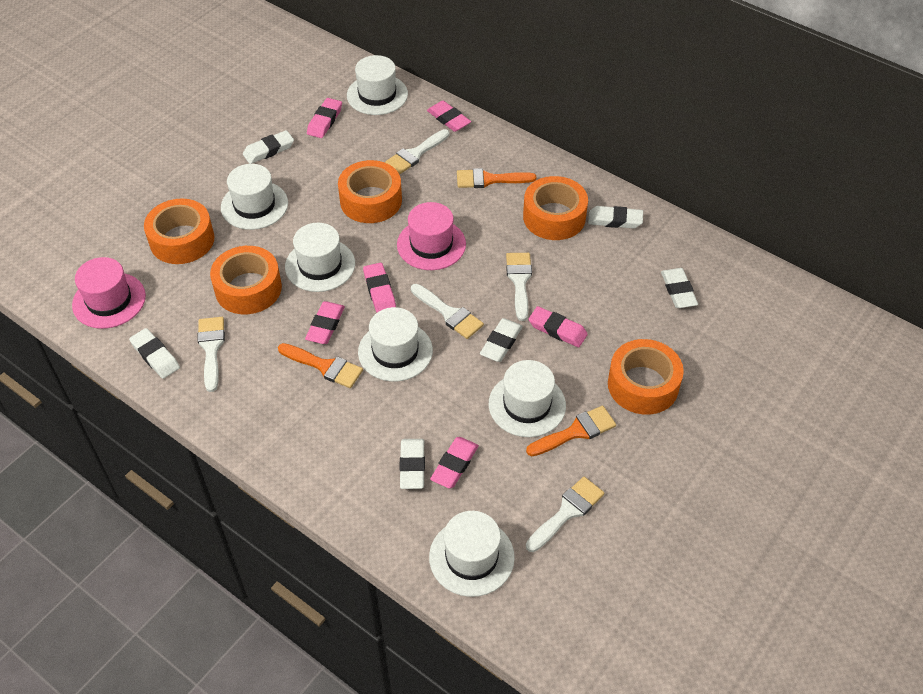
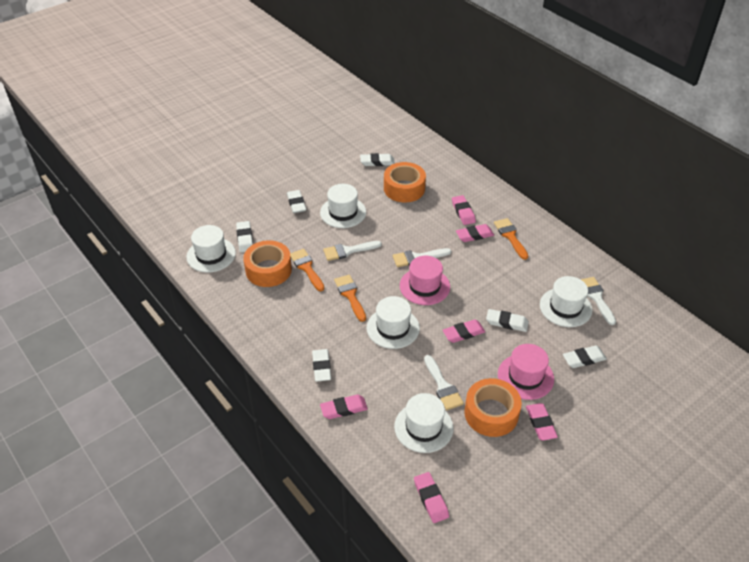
orange tape: [144,199,214,264] [210,246,282,314] [338,160,402,223] [523,176,588,240] [608,339,684,415] = 5 -> [243,240,292,287] [384,162,426,202] [464,378,522,437] = 3
white brush: [197,317,225,392] [385,129,450,174] [411,284,484,339] [506,253,532,321] [526,476,604,552] = 5 -> [323,241,382,261] [393,248,451,267] [424,355,464,410] [581,277,616,325] = 4
white hat: [221,164,288,230] [285,223,355,292] [347,55,408,115] [358,307,433,382] [429,511,515,597] [488,360,566,437] = 6 -> [186,225,236,273] [320,184,366,228] [367,296,420,349] [394,393,454,453] [540,276,592,327] = 5

